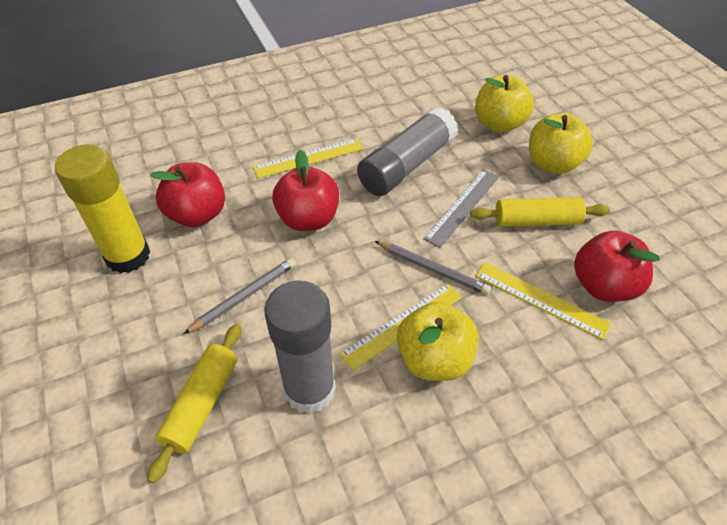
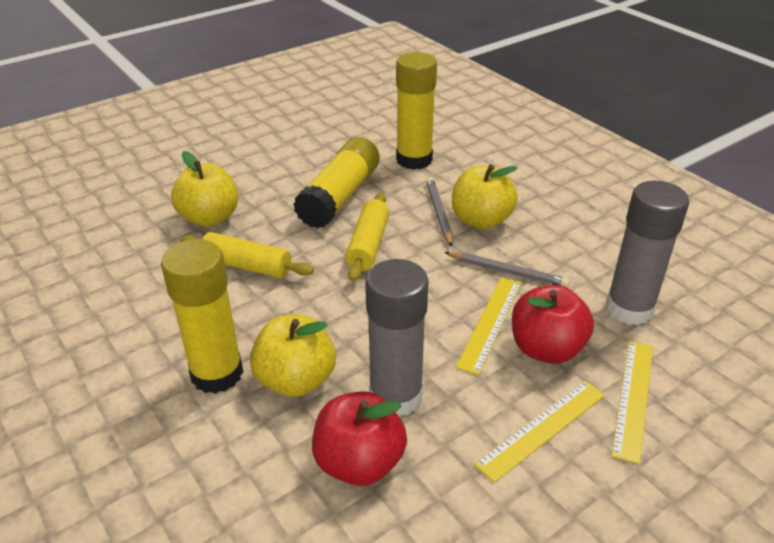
grey ruler: [424,169,499,248] = 1 -> none = 0
red apple: [150,162,225,227] [272,150,339,231] [574,231,660,302] = 3 -> [312,391,407,486] [512,285,594,364] = 2
yellow glue stick: [55,144,150,273] = 1 -> [161,239,243,394] [293,137,380,229] [396,52,437,170] = 3

